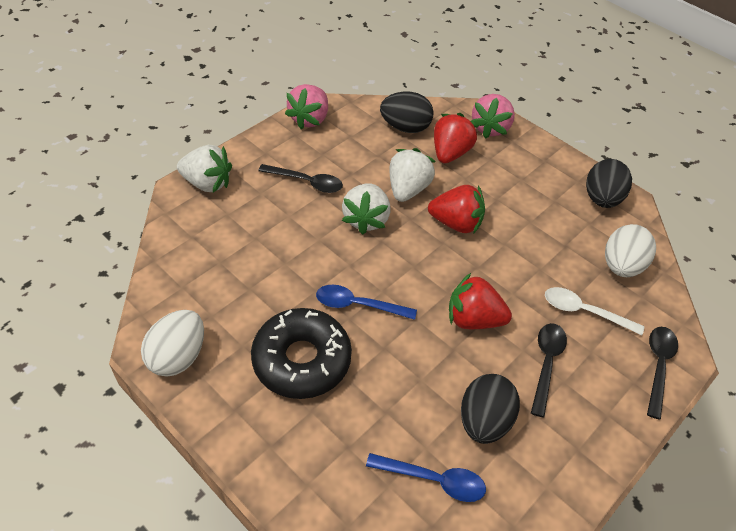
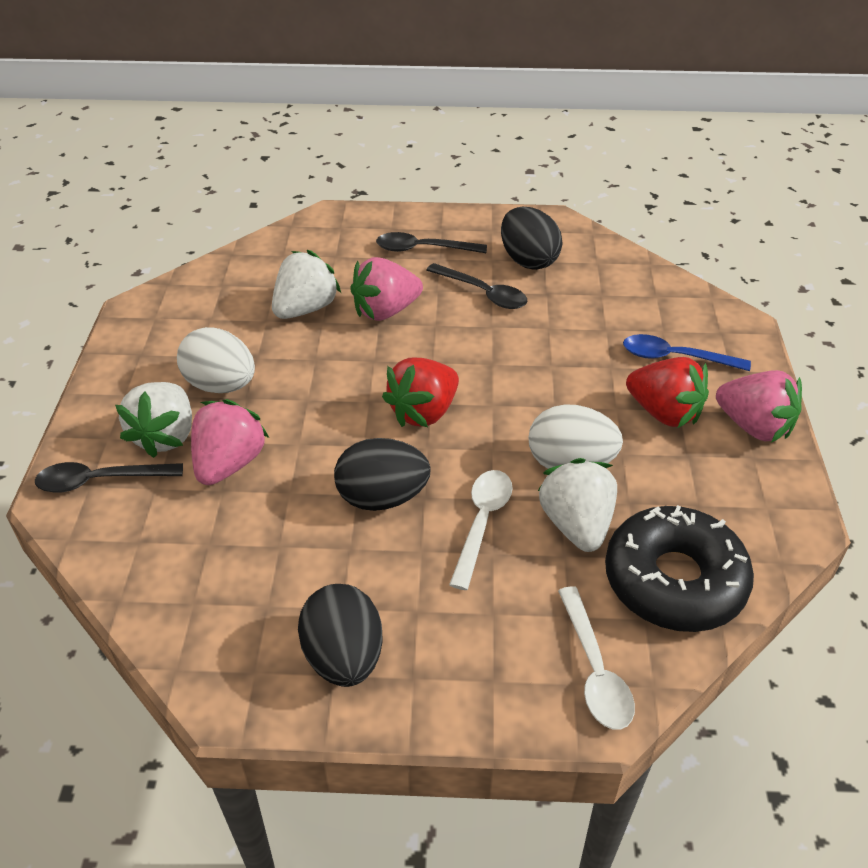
blue spoon: [316,285,417,320] [366,453,486,502] = 2 -> [623,334,751,371] = 1
pink strawberry: [285,84,328,129] [471,94,515,139] = 2 -> [191,399,269,485] [350,257,423,321] [716,370,802,443] = 3
red strawberry: [428,185,485,234] [434,113,478,163] [449,273,512,329] = 3 -> [382,358,459,427] [626,357,709,428] = 2
white spoon: [545,287,644,335] = 1 -> [449,470,513,590] [558,586,635,730] = 2

